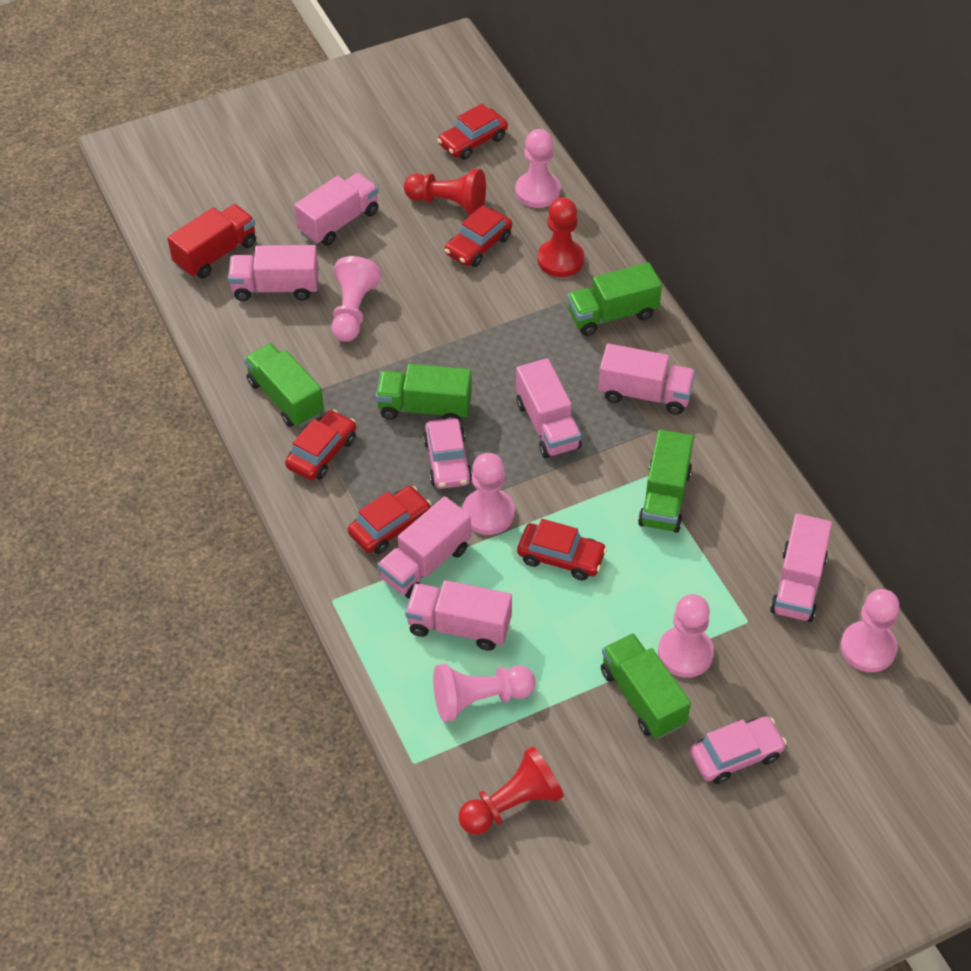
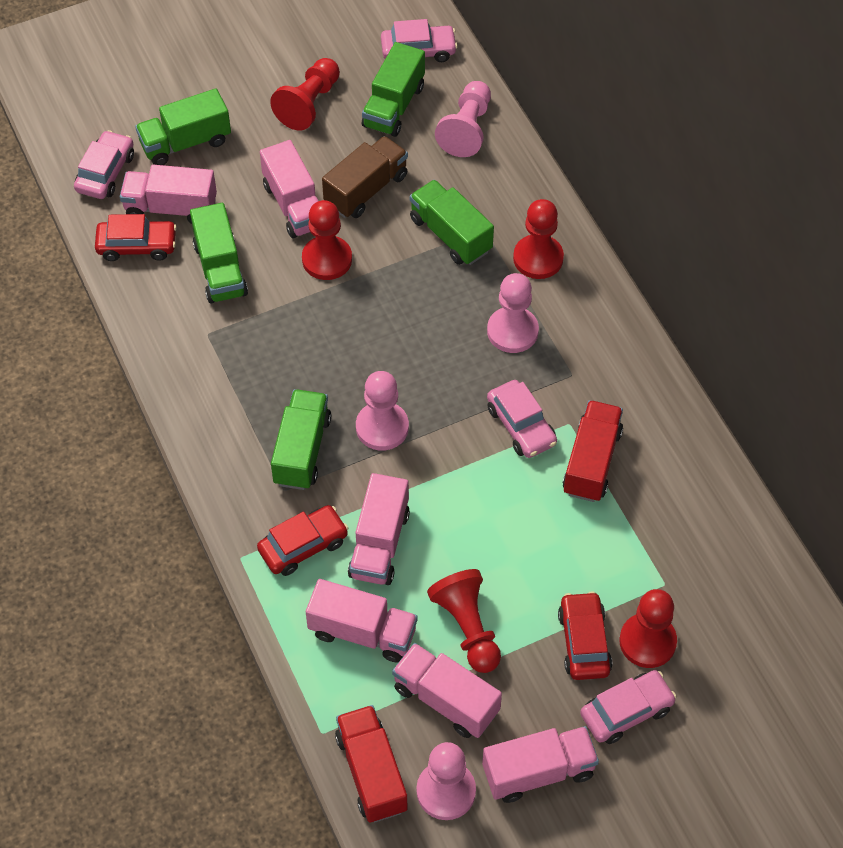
brown truck: none = 0 -> [322,136,408,218] = 1
pink car: [423,418,472,489] [690,716,787,784] = 2 -> [74,130,134,199] [381,19,458,62] [487,380,557,458] [580,670,677,744] = 4
pink pawn: [331,256,382,342] [433,664,536,722] [463,453,515,535] [515,129,561,208] [658,594,714,678] [840,589,900,672] = 6 -> [356,371,409,451] [417,742,476,820] [435,81,491,157] [487,273,539,353] = 4
pink truck: [228,245,319,301] [294,173,378,246] [377,496,471,599] [405,580,512,651] [516,358,581,458] [598,344,695,415] [770,514,832,622] = 7 -> [120,165,217,224] [260,140,319,239] [306,579,417,662] [348,473,410,585] [392,643,502,738] [482,726,599,803] = 6
red car: [285,410,356,480] [348,486,431,554] [438,104,508,160] [445,205,512,267] [517,519,607,580] = 5 -> [95,214,177,261] [257,505,348,576] [558,591,613,680] = 3
red pawn: [404,169,486,215] [459,746,564,835] [538,197,584,277] = 3 -> [270,58,340,130] [302,200,352,280] [427,569,501,673] [513,199,564,279] [619,589,677,668] = 5
red truck: [167,204,256,278] = 1 -> [335,705,407,823] [563,400,623,502] = 2

